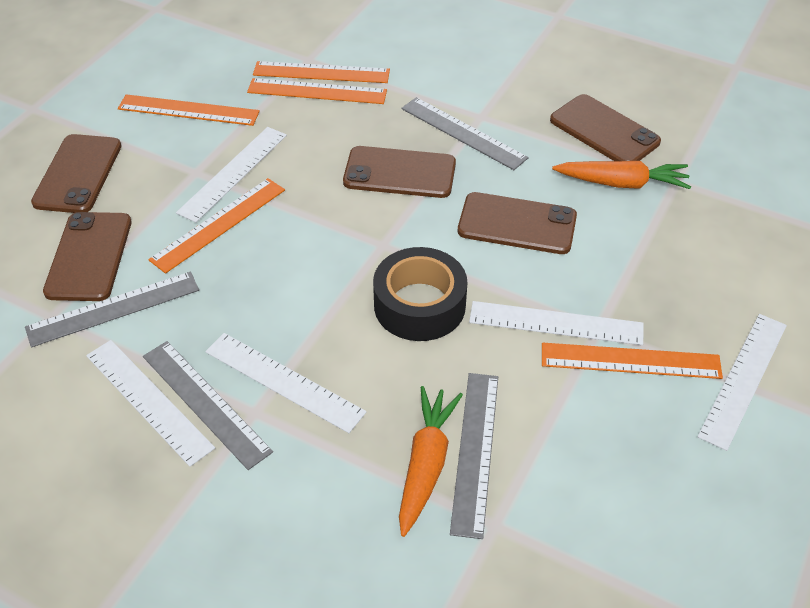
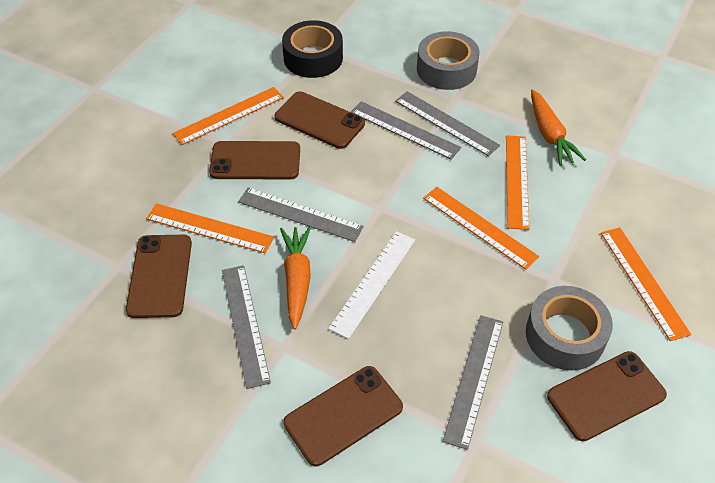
grey ruler: [25,272,199,347] [143,341,273,470] [401,97,529,170] [450,373,498,539] = 4 -> [222,265,271,389] [238,187,364,242] [351,101,461,160] [395,91,500,156] [443,315,503,450] = 5
grey tape: none = 0 -> [417,31,480,90] [526,286,613,370] = 2
white ruler: [86,340,215,467] [176,127,287,223] [205,333,367,433] [469,301,644,345] [697,314,787,451] = 5 -> [328,231,415,339] = 1

